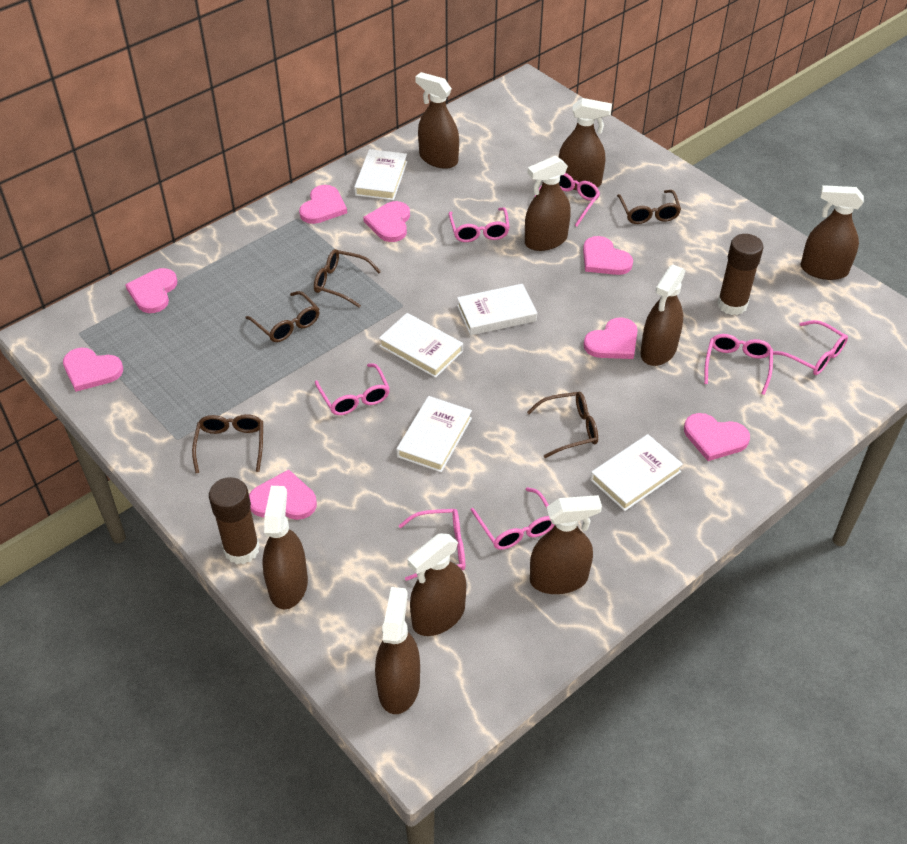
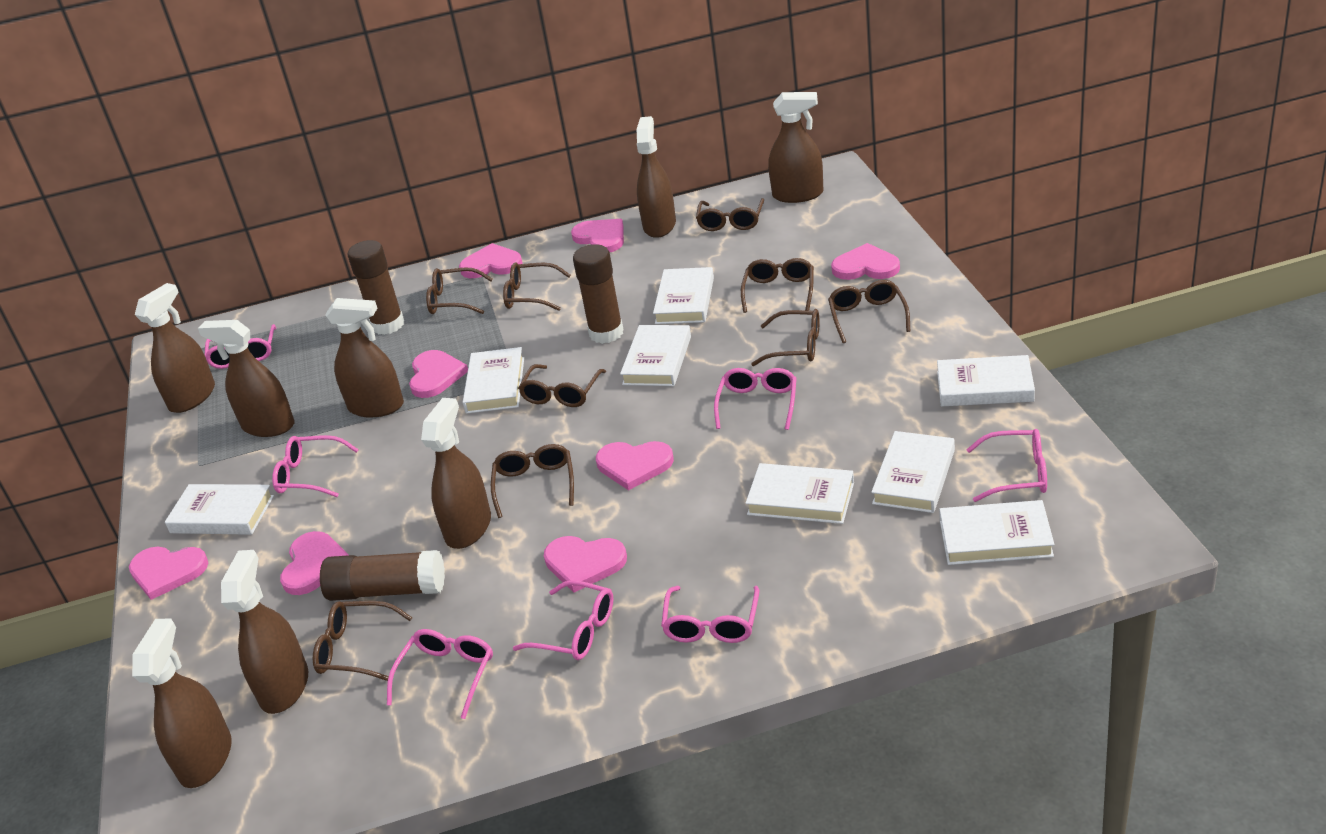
brown glasses: [192,414,263,473] [245,291,319,342] [314,249,381,308] [527,392,598,458] [617,190,681,224] = 5 -> [313,601,413,681] [426,268,493,314] [491,444,574,518] [503,262,571,311] [518,364,606,407] [696,198,764,231] [741,258,814,313] [751,309,819,366] [828,280,910,343] = 9
brown glue stick: [209,477,260,564] [717,234,764,315] = 2 -> [320,550,445,601] [348,240,404,335] [573,244,624,344] = 3
brown spray bottle: [262,486,308,609] [375,587,420,714] [407,534,466,636] [415,72,459,169] [525,155,571,251] [530,495,602,594] [559,98,612,190] [641,264,686,366] [800,185,864,280] = 9 -> [132,618,232,788] [135,283,215,413] [198,320,295,437] [221,550,308,714] [325,298,404,418] [421,398,491,549] [637,116,676,238] [768,92,823,203] = 8
white book: [354,149,407,200] [379,313,463,378] [396,396,472,472] [457,284,537,335] [590,434,683,511] = 5 -> [165,484,274,535] [463,347,524,414] [620,325,691,386] [653,267,714,324] [746,463,854,524] [871,431,955,513] [937,355,1035,406] [939,500,1055,565] = 8

